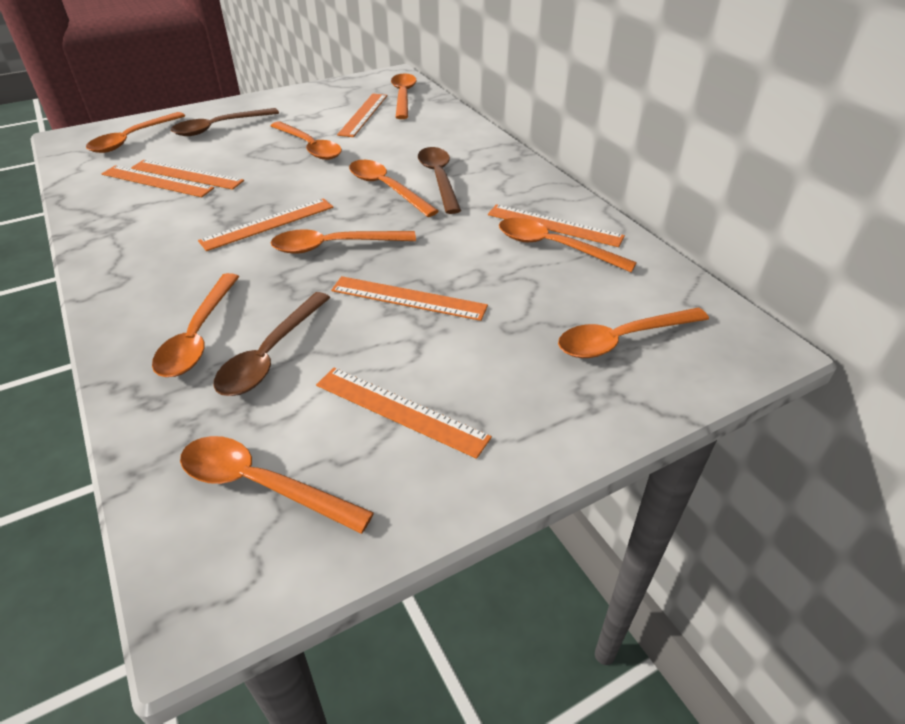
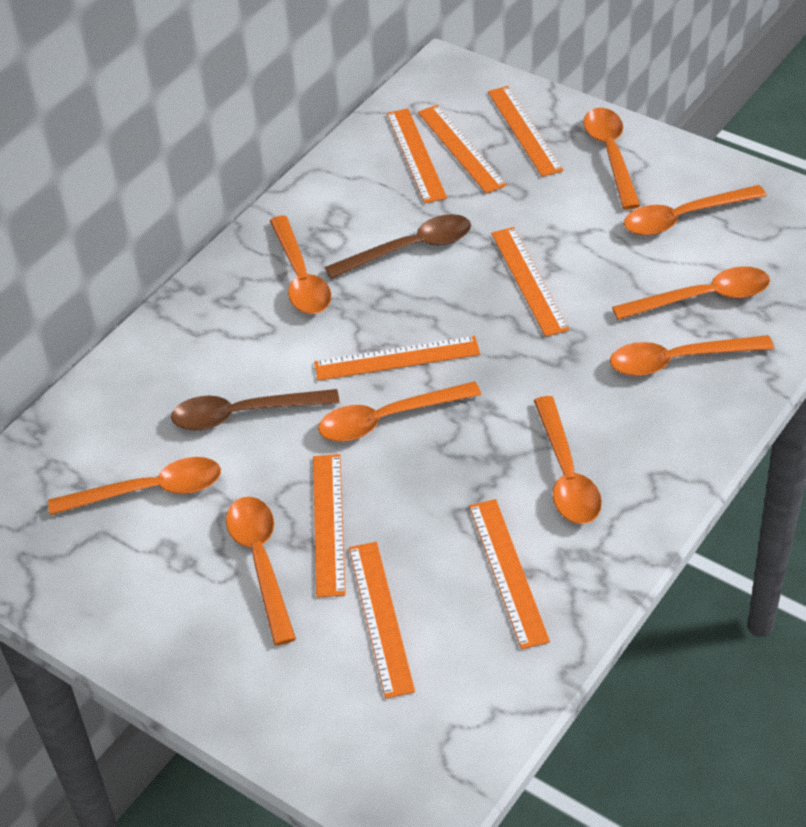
brown spoon: [171,108,279,136] [213,292,331,396] [418,147,461,214] = 3 -> [171,389,340,431] [325,214,471,279] = 2
orange ruler: [102,165,214,197] [131,160,244,190] [198,198,334,251] [316,368,492,459] [331,276,488,321] [337,94,387,137] [488,204,625,247] = 7 -> [313,454,346,598] [314,336,480,381] [349,542,415,699] [387,108,447,203] [418,105,507,194] [469,499,550,649] [488,86,564,177] [491,227,569,337] = 8

